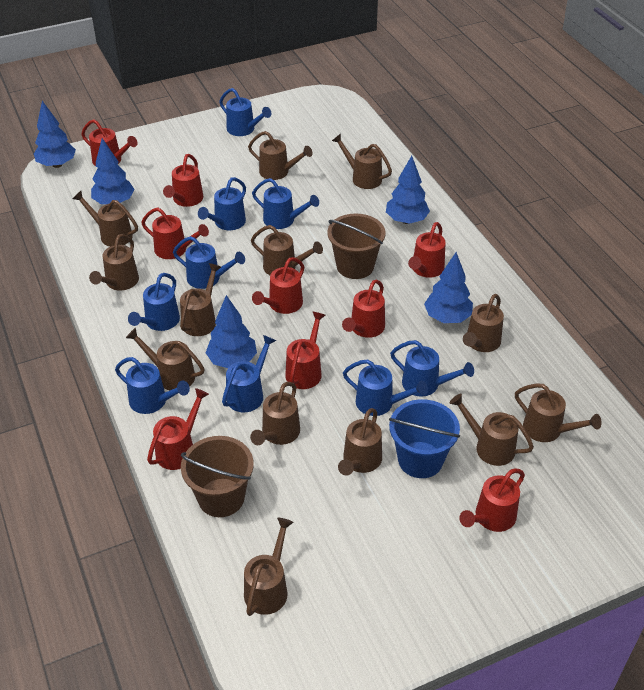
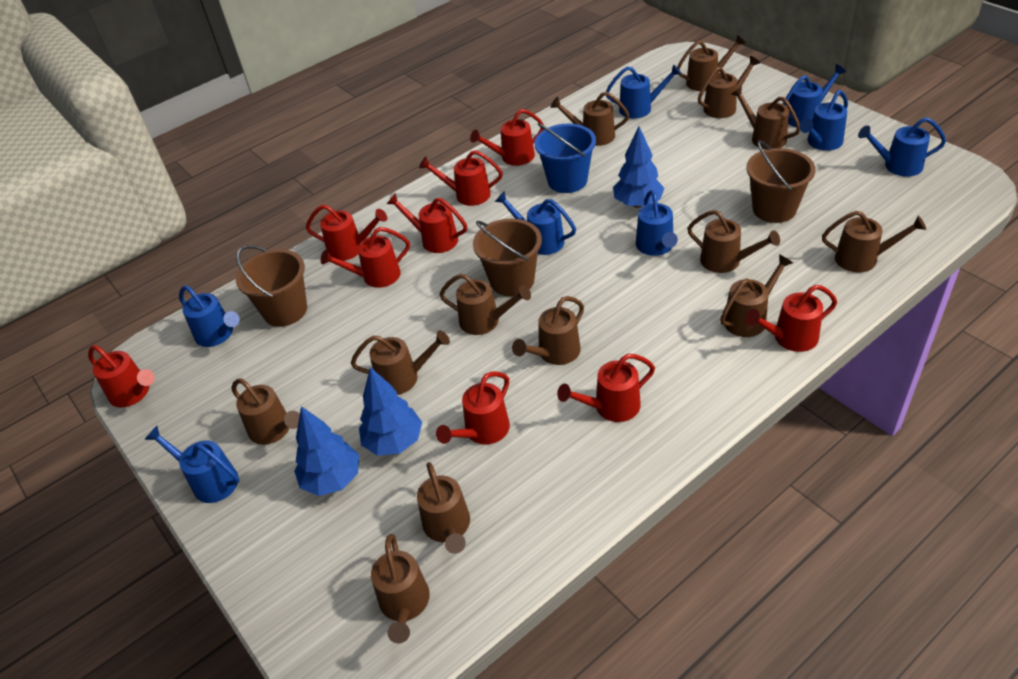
blue tree: [34,101,76,168] [91,138,135,204] [206,295,257,368] [386,156,430,224] [424,252,473,323] = 5 -> [294,406,359,496] [359,367,422,456] [613,126,664,208] = 3
blue watering can: [115,357,190,414] [128,273,180,331] [173,236,245,289] [198,177,246,230] [219,88,271,136] [222,335,276,412] [252,178,319,229] [343,359,428,416] [390,340,474,397] = 9 -> [144,426,240,503] [179,285,240,347] [495,191,576,255] [606,64,681,118] [636,190,678,256] [783,64,846,127] [799,90,848,151] [858,117,946,176] = 8
brown bucket: [181,436,254,517] [327,214,385,279] = 2 -> [236,245,307,327] [473,219,542,296] [746,140,816,223] = 3

